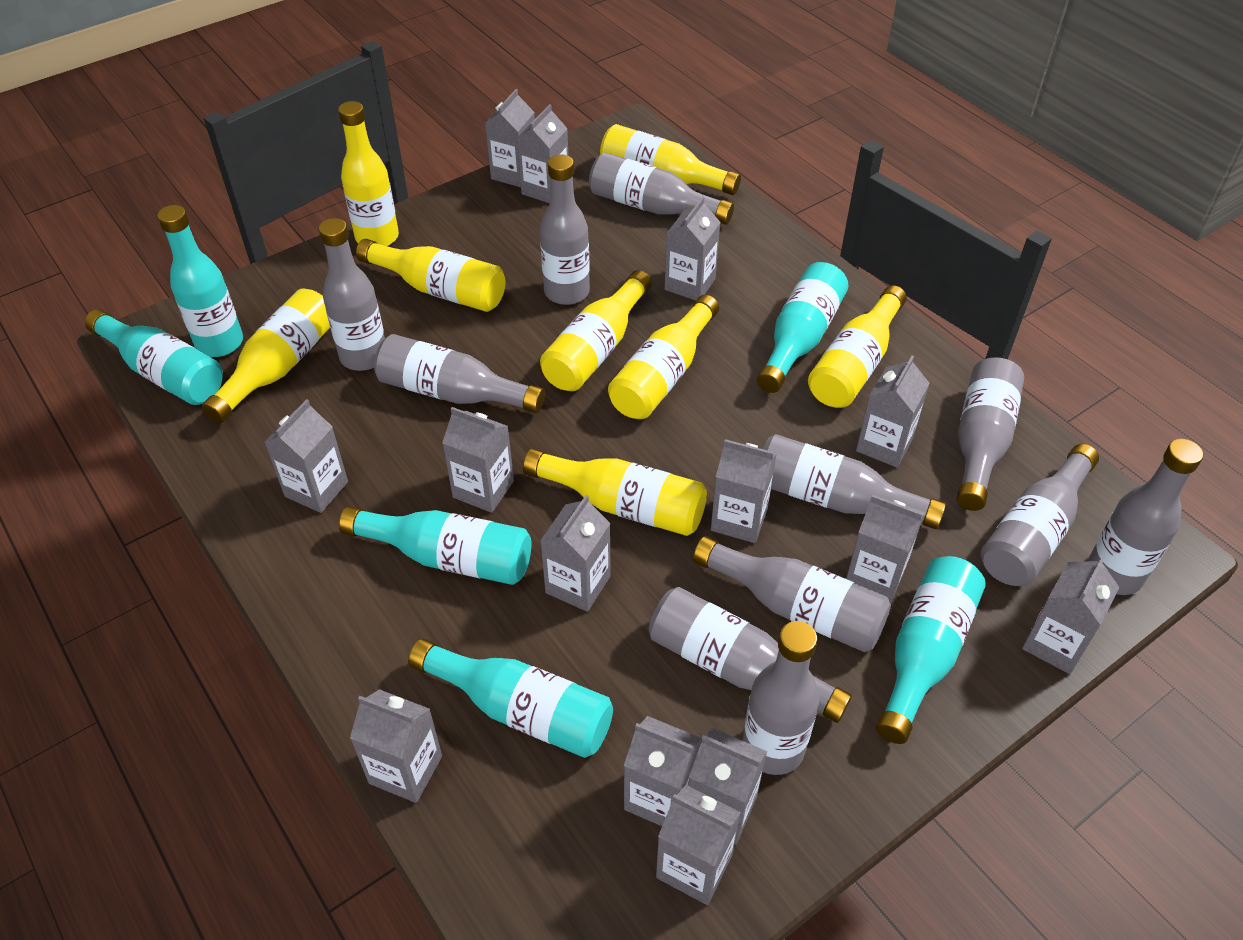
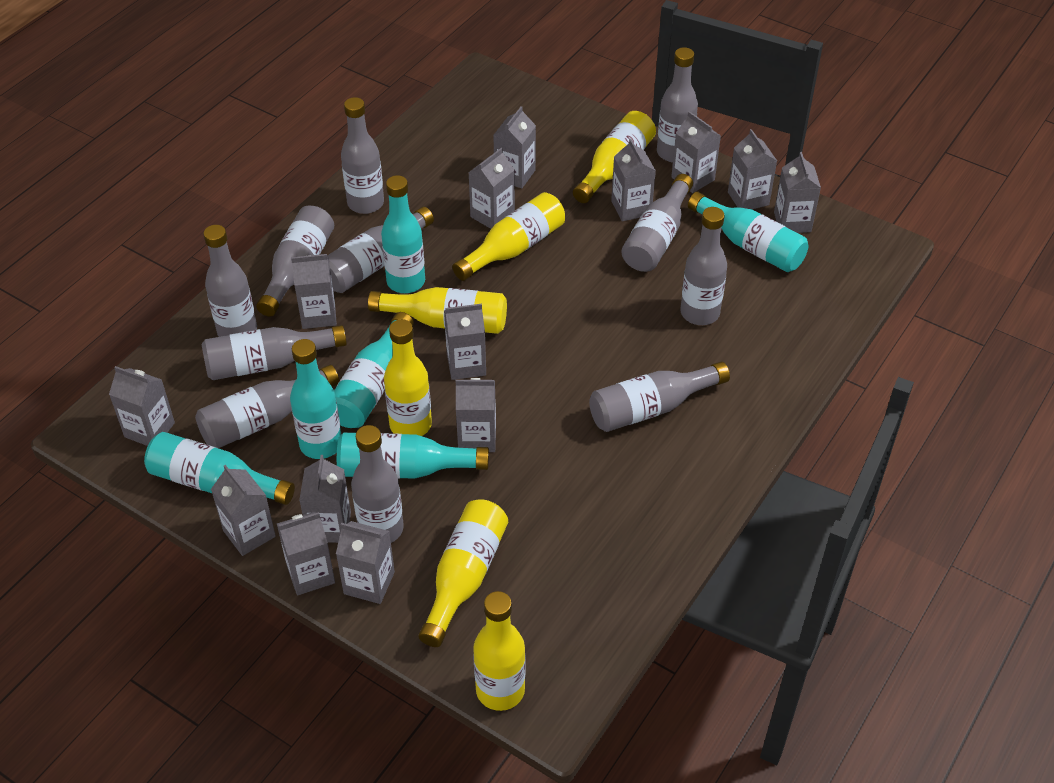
yellow bottle: [202,288,330,423] [338,101,399,246] [356,239,505,312] [523,448,707,536] [540,270,652,391] [600,124,741,195] [608,295,719,419] [808,285,907,408] = 8 -> [368,287,507,334] [384,319,432,436] [418,499,508,647] [452,192,565,281] [473,591,525,711] [573,111,656,203] = 6

